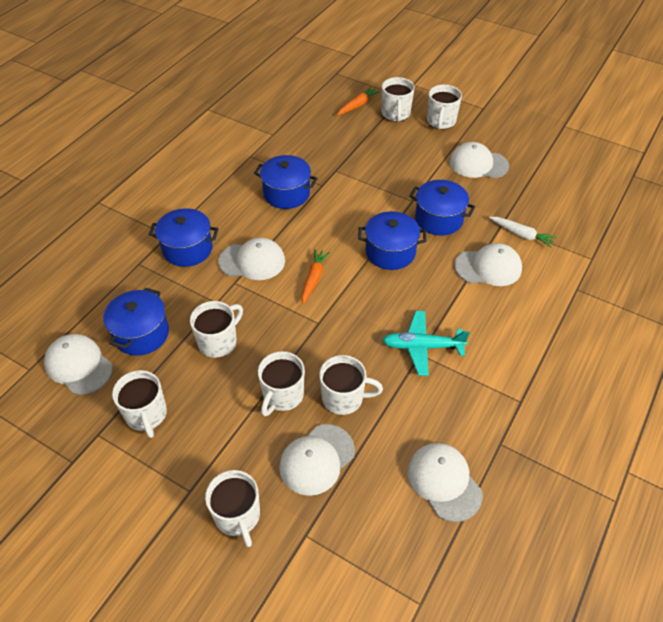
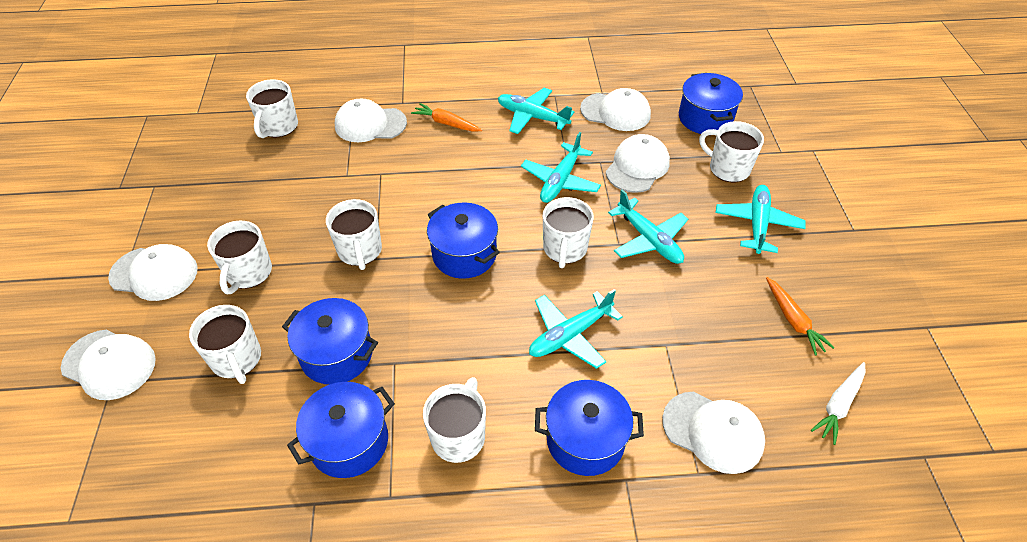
turquoise plane: [382,311,470,376] = 1 -> [498,88,574,134] [521,132,601,203] [529,289,623,369] [608,189,688,264] [716,185,806,254] = 5

